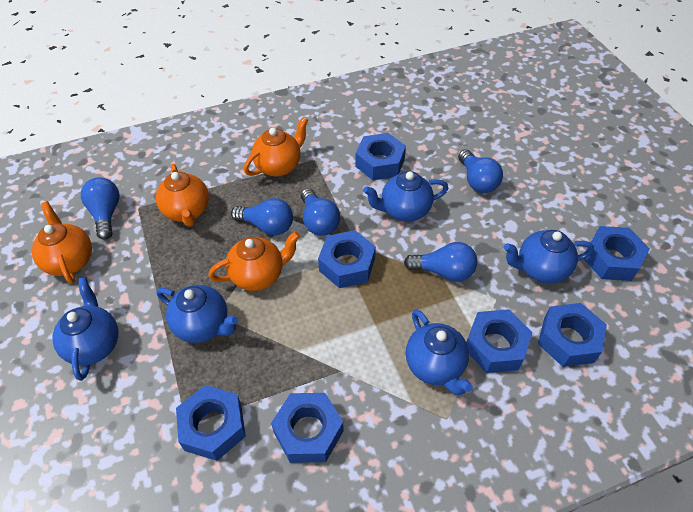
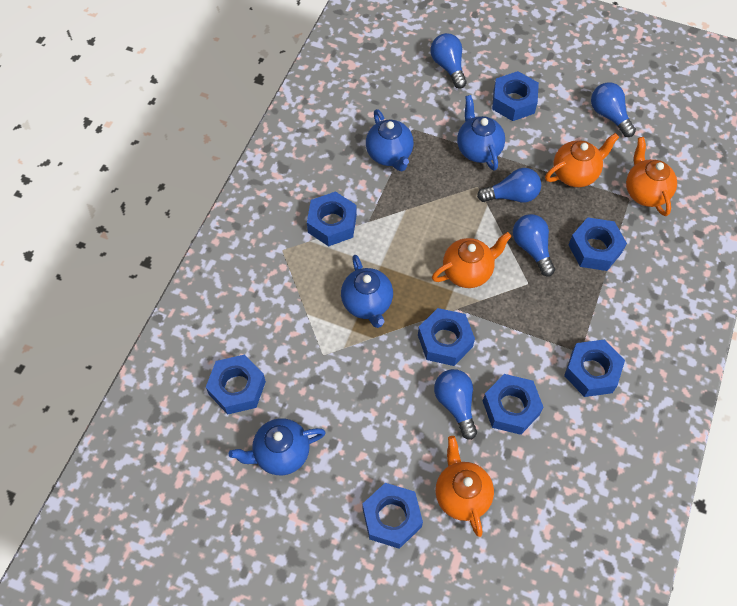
blue nut: [176,385,246,461] [271,393,344,463] [318,230,376,288] [356,133,406,180] [466,309,532,373] [538,303,607,367] [584,226,650,281] = 7 -> [206,354,266,414] [307,191,357,246] [362,483,423,549] [418,308,475,366] [483,374,544,435] [492,71,539,121] [564,340,625,397] [569,217,627,271] = 8
blue teapot: [52,277,119,381] [156,285,238,343] [363,171,448,222] [406,309,473,395] [504,230,594,284] = 5 -> [229,418,326,475] [341,255,393,328] [366,109,414,171] [457,95,505,171] = 4

